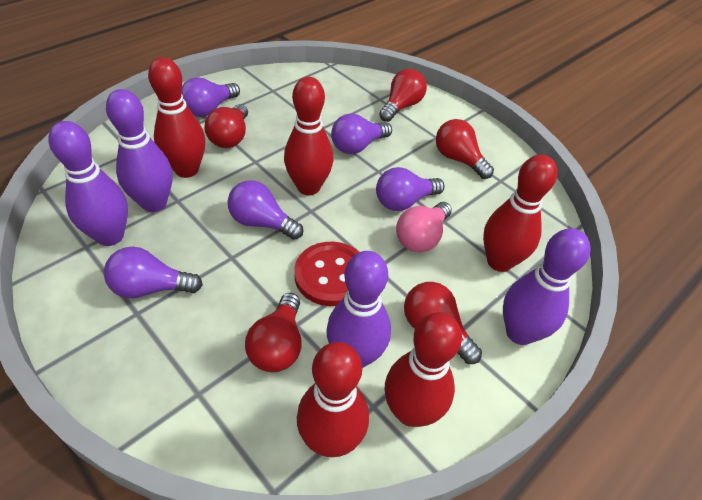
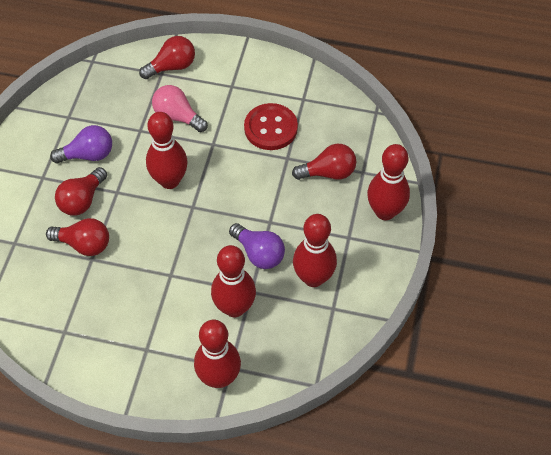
purple bowling pin: [48,121,128,246] [106,89,173,212] [326,251,391,368] [503,228,591,345] = 4 -> none = 0
purple light bulb: [104,246,203,298] [181,77,240,117] [228,180,303,240] [331,114,392,154] [376,167,444,211] = 5 -> [50,125,112,163] [229,223,285,269] = 2
red light bulb: [205,104,248,148] [245,293,302,372] [379,69,427,122] [404,282,482,364] [436,119,494,179] = 5 -> [46,218,109,256] [55,167,107,215] [139,36,195,79] [292,144,356,180] = 4

